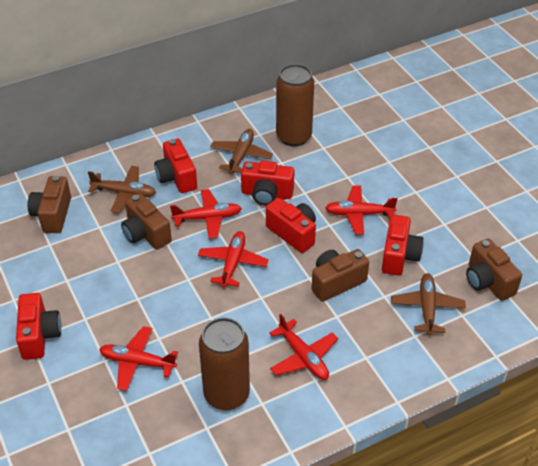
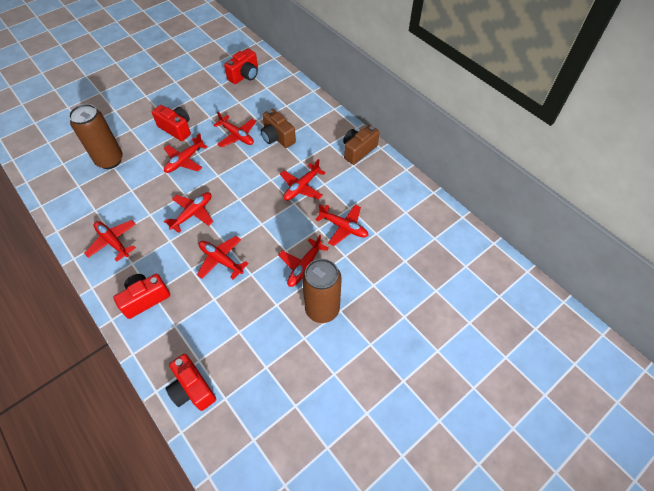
brown camera: [28,176,71,233] [121,193,172,250] [311,249,369,302] [466,239,522,301] = 4 -> [261,109,296,148] [343,125,380,165] = 2
brown plane: [88,166,156,213] [210,129,273,174] [391,273,466,336] = 3 -> none = 0
red camera: [16,293,61,360] [154,139,197,193] [241,161,295,205] [266,198,316,253] [382,215,424,276] = 5 -> [114,274,170,319] [152,105,191,141] [166,354,216,411] [224,49,258,84] = 4
red plane: [99,326,178,391] [170,189,242,239] [198,231,269,288] [269,314,338,380] [325,185,398,235] = 5 -> [84,220,136,262] [164,133,208,173] [164,192,214,233] [197,236,249,280] [213,111,256,147] [278,235,329,287] [280,159,326,201] [315,204,369,246] = 8

